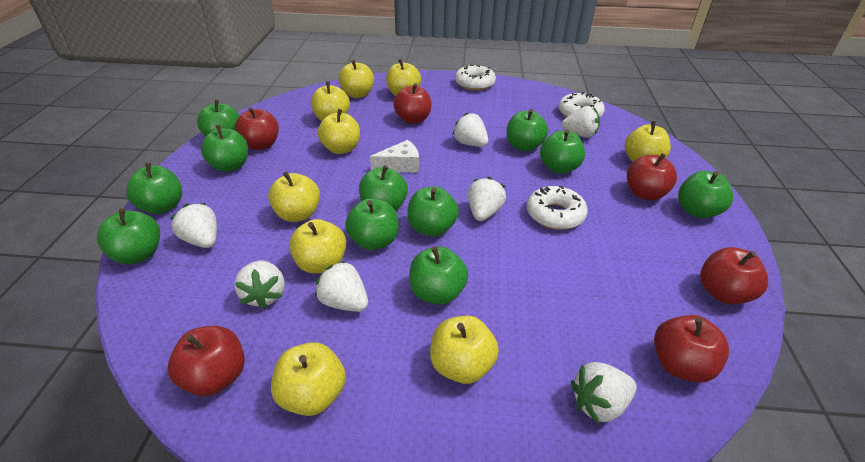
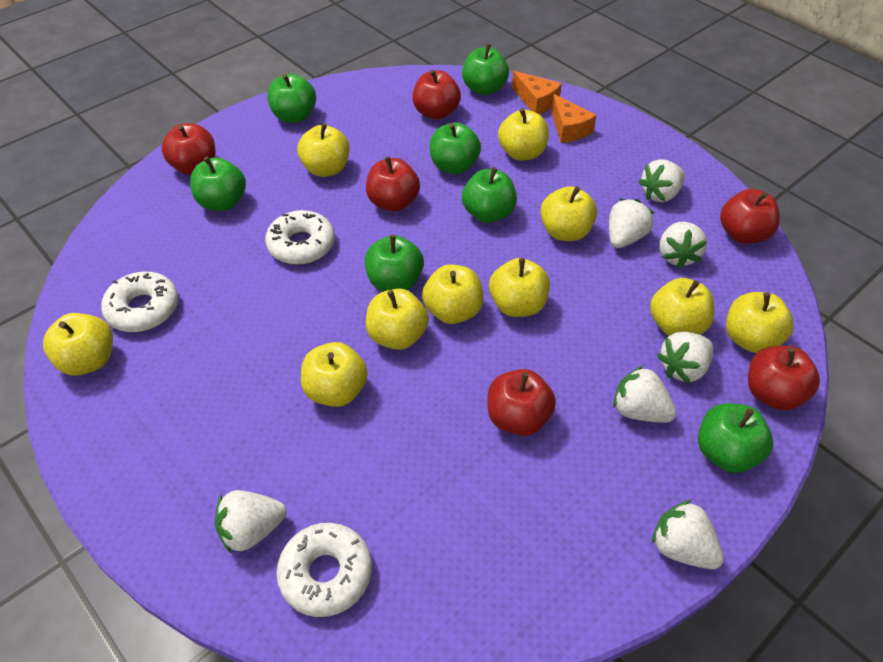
green apple: [97,208,160,264] [126,163,182,214] [197,99,240,137] [201,125,248,172] [345,198,399,250] [359,165,408,211] [407,186,459,236] [409,246,468,305] [507,109,548,151] [540,129,585,174] [678,171,733,218] = 11 -> [190,157,246,211] [267,74,316,123] [365,235,424,292] [429,122,481,174] [462,44,509,95] [462,167,517,223] [698,403,773,473] = 7
orange cheese: none = 0 -> [512,71,562,114] [551,94,597,143] = 2
white cheese: [370,140,419,173] = 1 -> none = 0
yellow apple: [268,172,320,222] [271,342,346,416] [289,219,347,274] [311,81,350,121] [318,109,360,154] [338,60,374,98] [386,59,421,96] [430,316,499,384] [625,121,671,162] = 9 -> [43,313,113,375] [297,123,349,177] [301,342,368,407] [366,289,429,350] [422,264,484,324] [489,258,550,317] [498,108,549,161] [540,186,597,241] [650,278,714,336] [726,292,794,353] = 10

